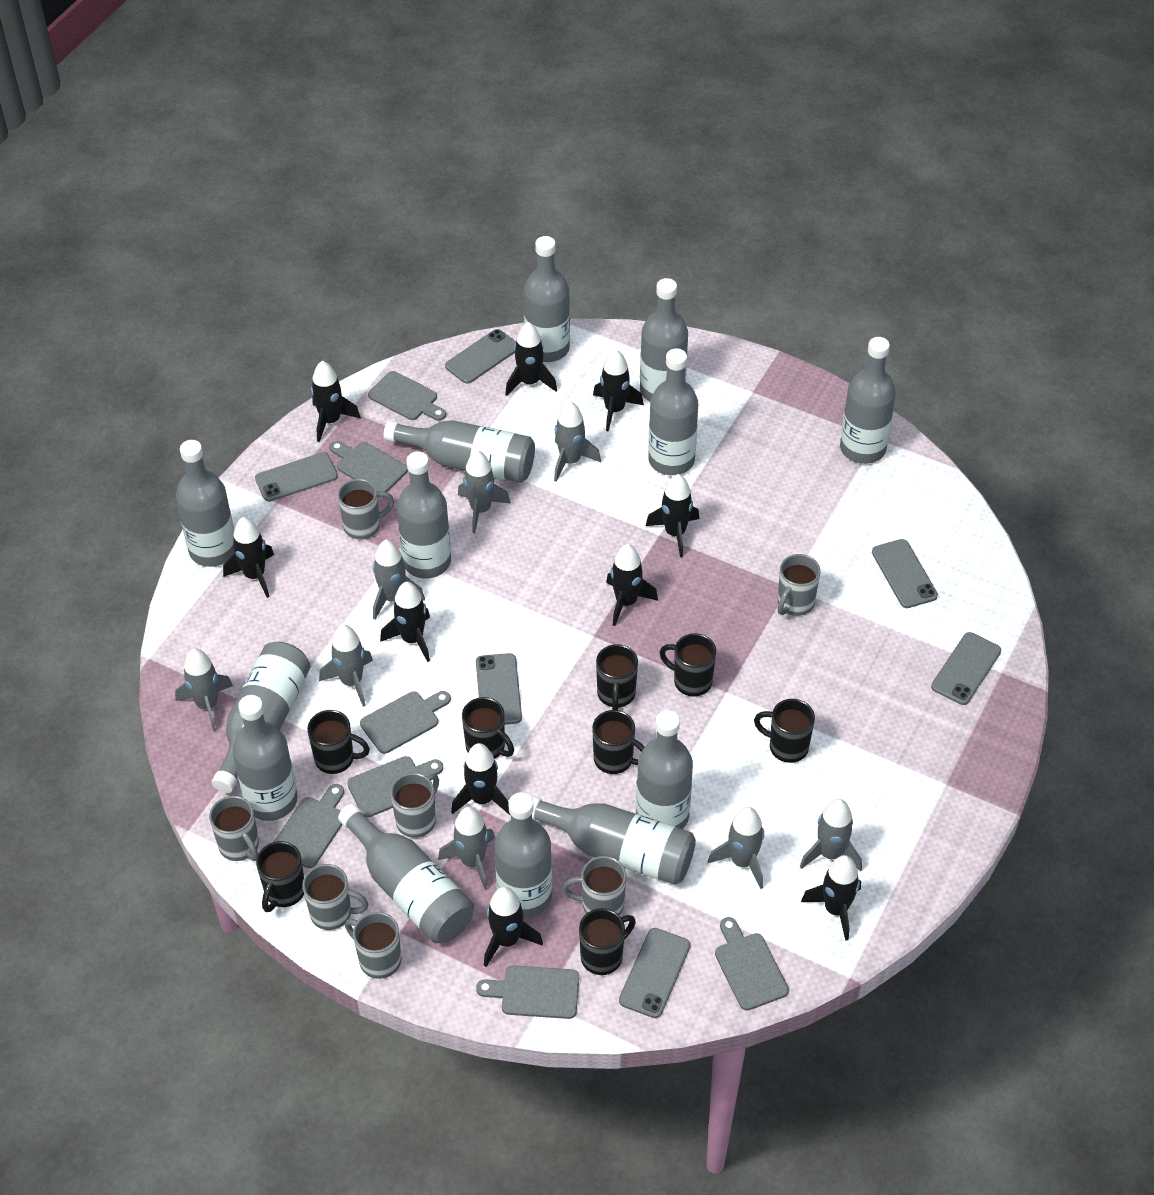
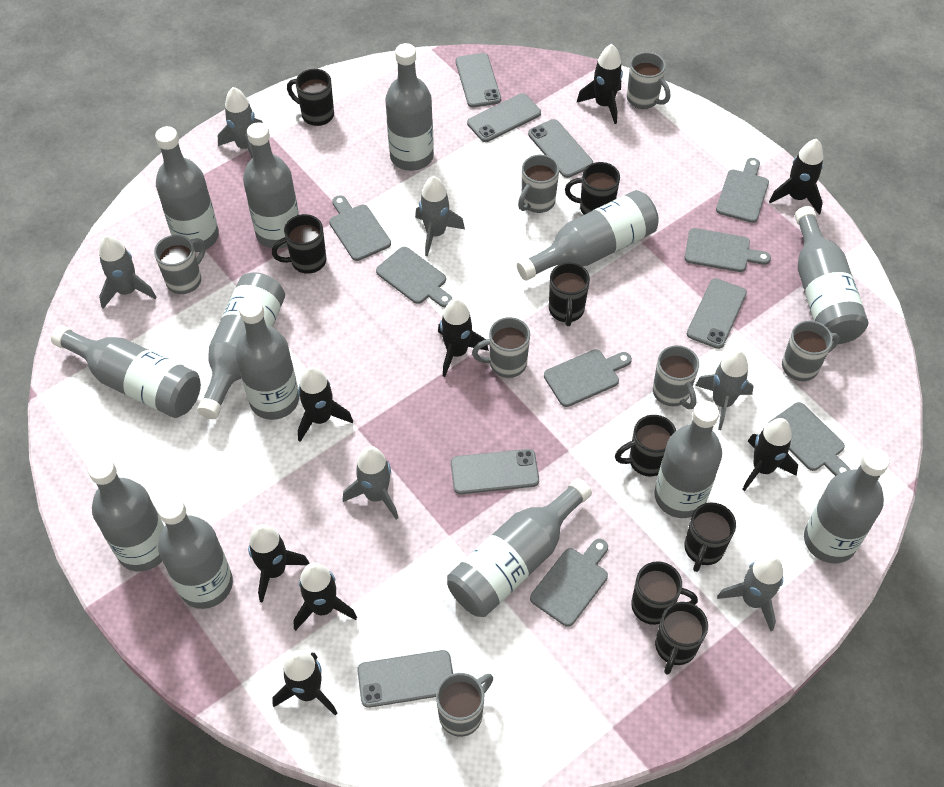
black rocket: [223,517,274,598] [311,361,361,442] [380,582,430,662] [451,743,511,816] [484,887,543,967] [505,322,557,396] [593,350,644,432] [606,544,658,626] [646,474,699,557] [801,855,861,941] = 10 -> [248,524,310,603] [272,650,337,716] [293,562,357,631] [298,366,353,442] [438,298,489,377] [577,44,623,124] [742,418,798,492] [769,139,823,214] = 8
grey rocket: [175,648,233,732] [319,625,373,707] [373,540,425,620] [438,807,495,890] [458,450,511,533] [554,401,601,481] [708,807,764,889] [800,799,862,872] = 8 -> [99,235,156,309] [218,87,263,158] [343,446,398,520] [415,176,465,256] [695,350,754,430] [717,555,783,631] = 6

